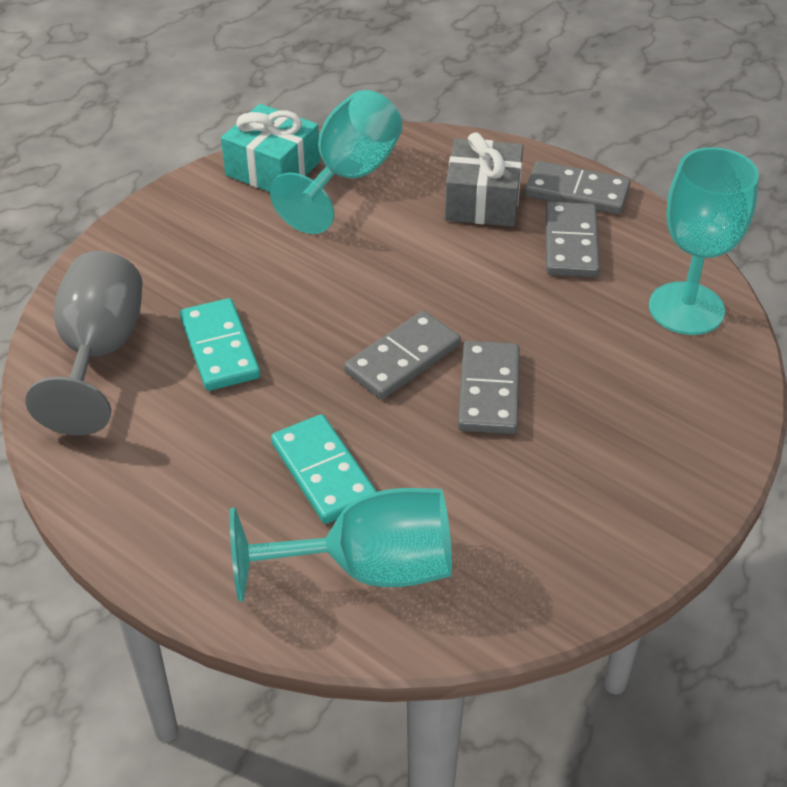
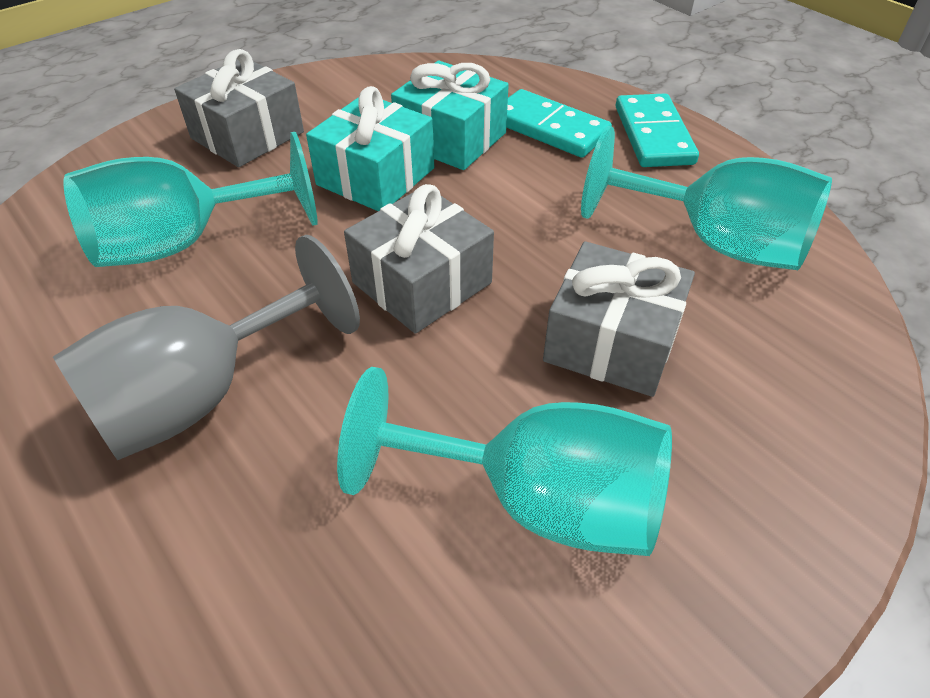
grey domino: [344,311,461,399] [458,341,520,434] [525,161,631,214] [546,202,600,277] = 4 -> none = 0
grey gift: [445,132,523,227] = 1 -> [174,49,304,167] [344,184,494,334] [543,241,695,397] = 3
turquoise gift: [221,104,320,192] = 1 -> [306,86,434,211] [391,61,509,170] = 2

